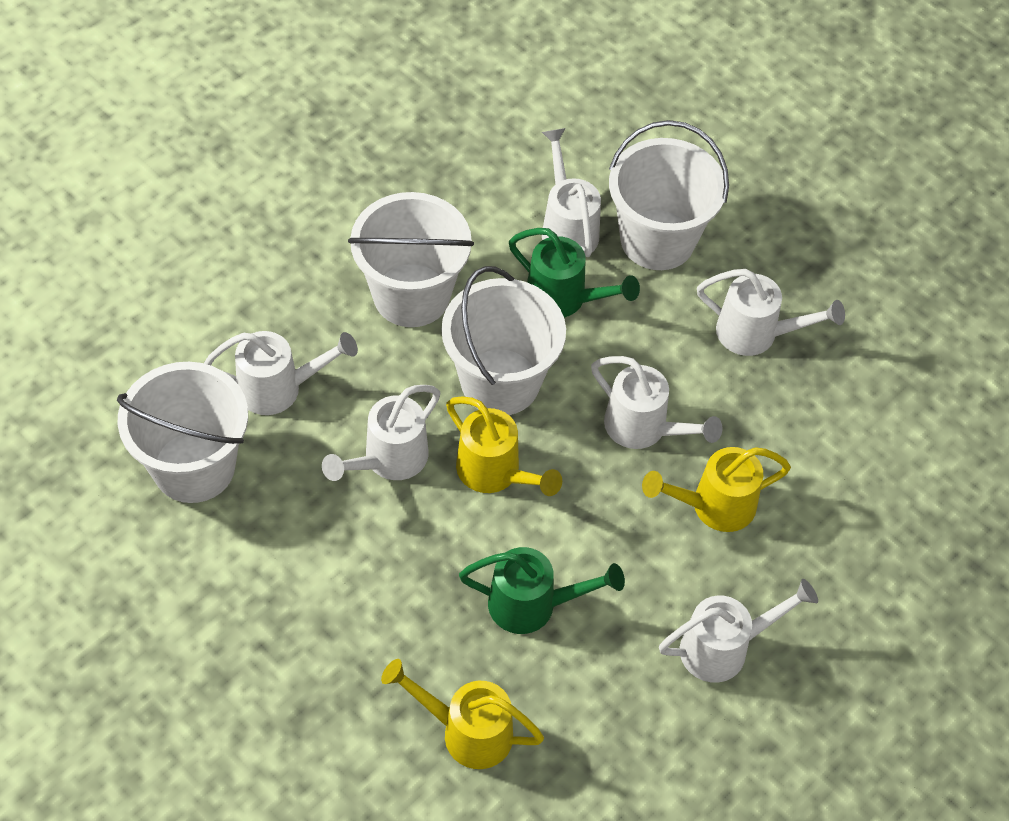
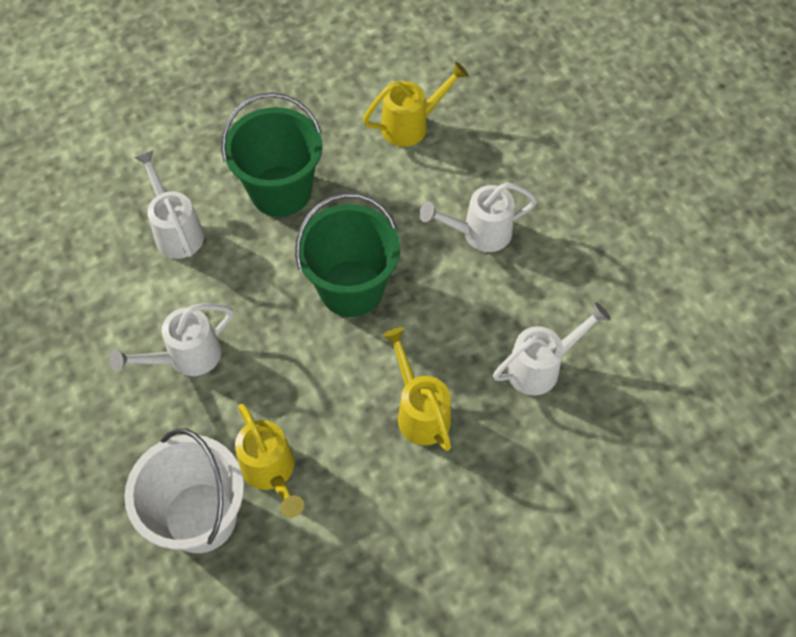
green bucket: none = 0 -> [221,92,322,217] [295,193,400,317] = 2
green watering can: [459,547,625,634] [509,228,640,317] = 2 -> none = 0
white bucket: [117,362,248,503] [348,192,474,327] [441,266,566,415] [609,120,729,270] = 4 -> [124,429,244,553] = 1
white watering can: [204,331,358,415] [322,385,440,481] [542,128,601,257] [591,356,722,449] [659,579,818,683] [697,269,845,356] = 6 -> [110,304,233,376] [134,150,204,259] [419,182,537,252] [493,302,611,395] = 4

